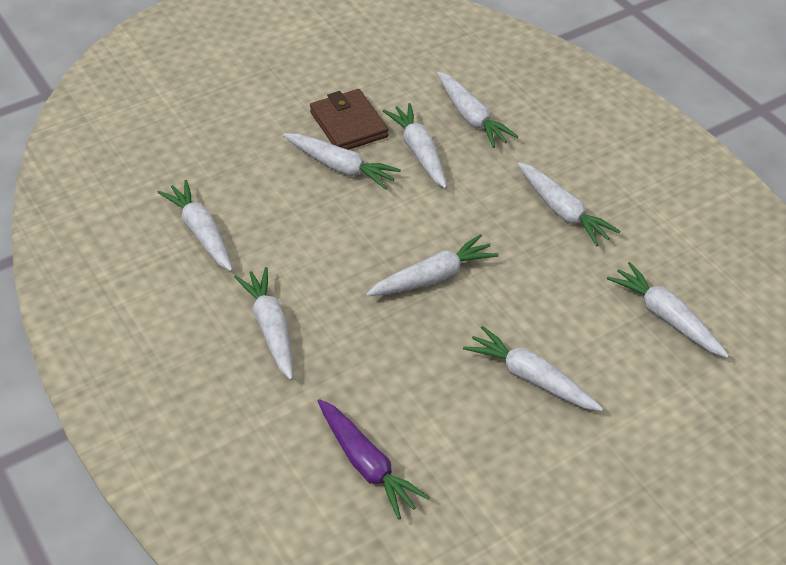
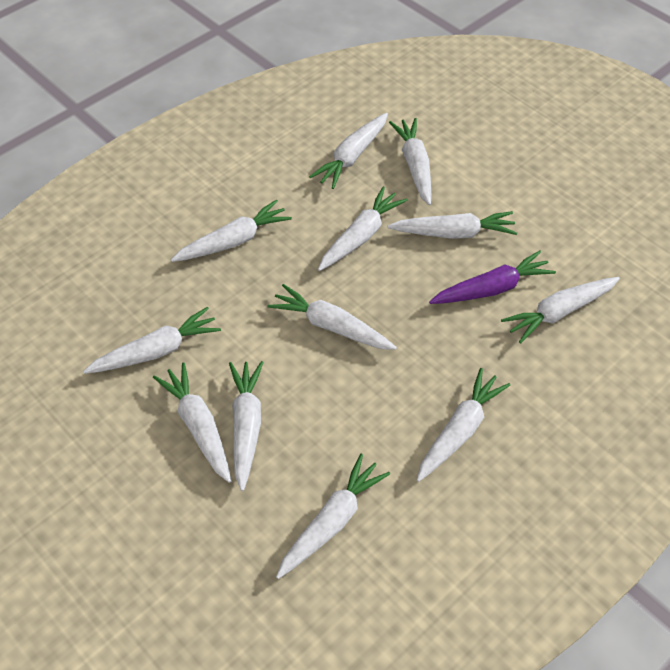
brown wallet: [310,89,389,150] = 1 -> none = 0
white carrot: [157,180,233,271] [234,267,293,380] [283,134,401,190] [366,234,498,296] [383,103,447,189] [437,72,519,148] [463,326,603,411] [518,162,621,247] [607,262,729,358] = 9 -> [83,307,221,374] [153,363,231,483] [171,200,292,262] [229,361,264,491] [268,284,397,350] [276,454,390,579] [309,113,388,189] [318,187,407,271] [387,211,517,239] [389,118,431,205] [417,368,510,482] [501,277,620,344] = 12

